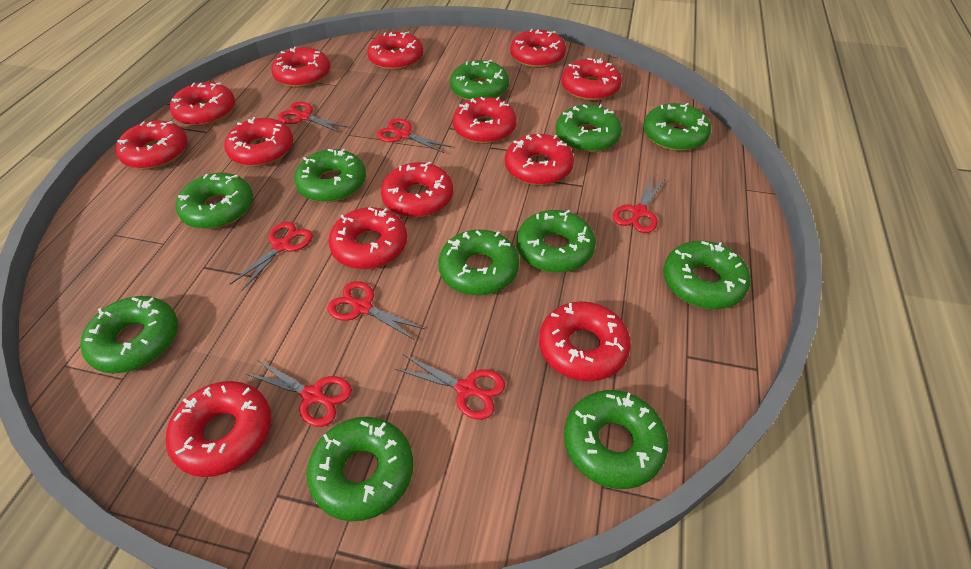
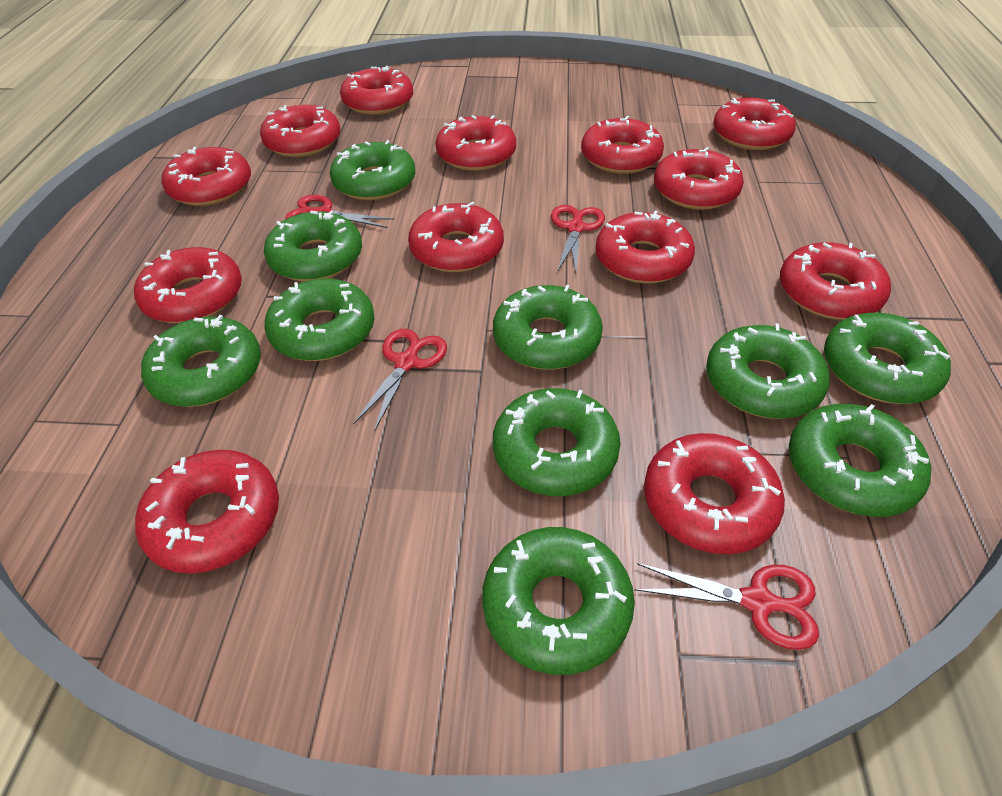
green donut: [80,296,178,373] [176,173,253,229] [294,149,366,202] [307,417,413,521] [438,230,519,296] [450,60,509,101] [516,210,596,273] [556,104,622,152] [564,390,668,489] [643,103,711,151] [663,241,751,309] = 11 -> [141,315,261,407] [264,210,362,281] [264,279,375,361] [330,140,415,200] [482,527,635,675] [493,285,603,370] [493,388,621,496] [706,323,830,419] [789,404,931,517] [824,312,951,404] = 10
red scissors: [230,222,313,291] [246,360,352,427] [278,102,347,133] [327,281,425,340] [376,118,451,153] [395,355,505,420] [613,175,666,233] = 7 -> [285,195,394,228] [353,329,447,432] [551,205,605,272] [634,563,819,650] = 4

